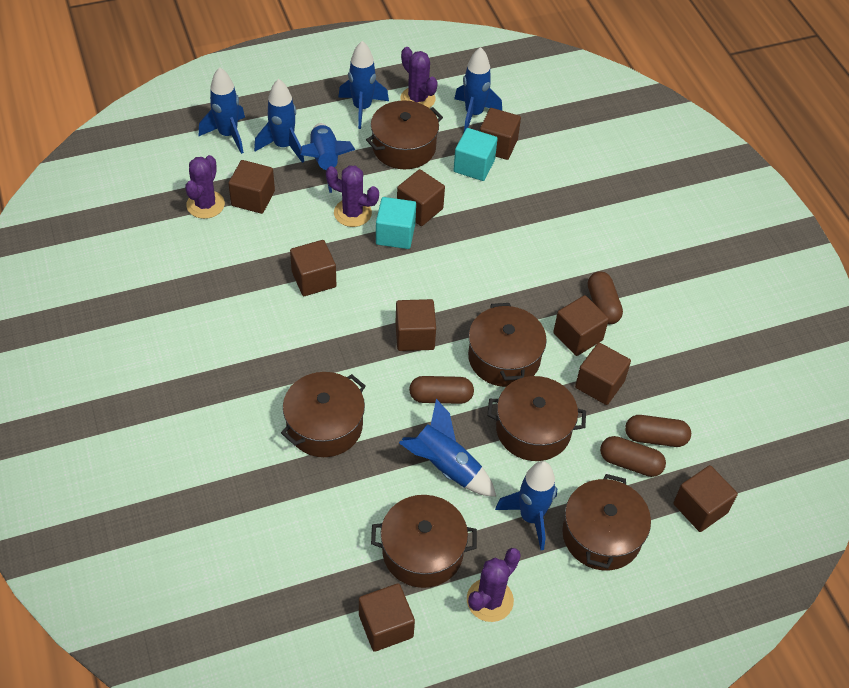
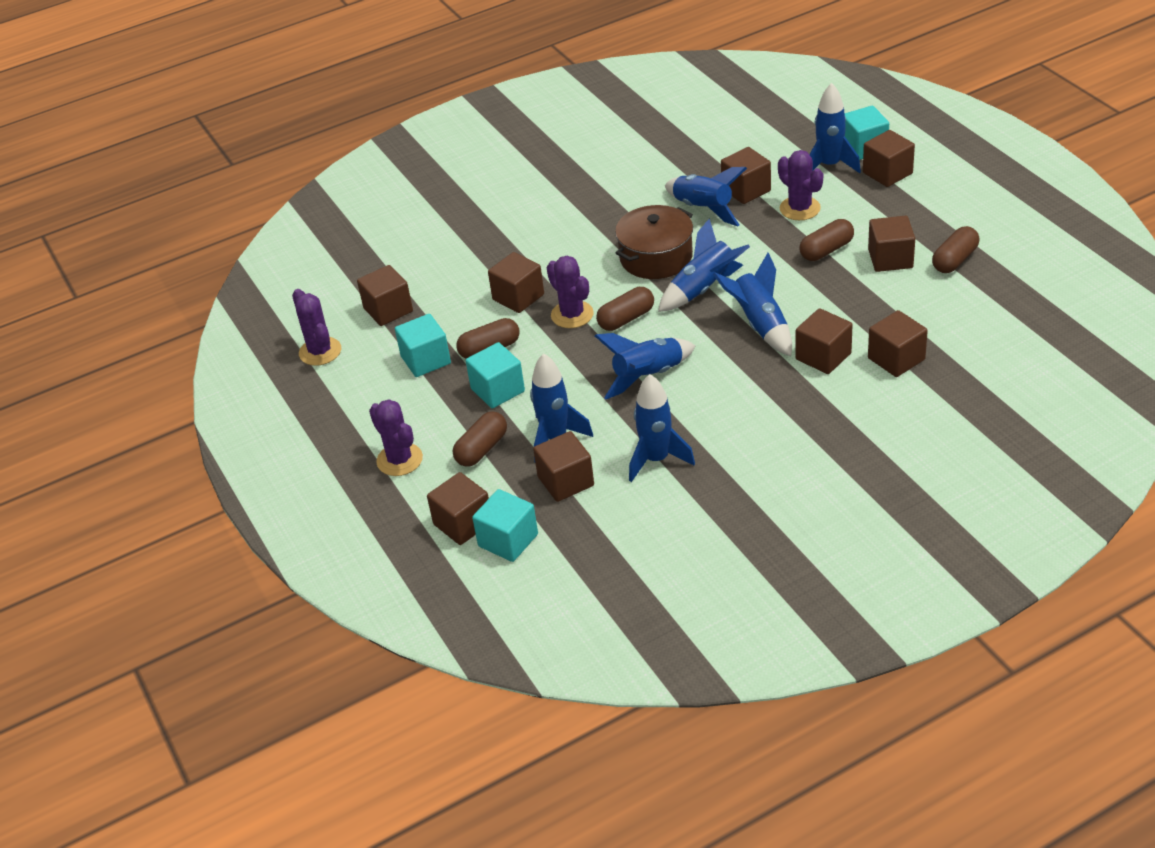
brown capsule: [409,376,474,404] [588,271,623,324] [600,436,666,477] [625,415,691,447] = 4 -> [453,411,507,467] [456,318,519,359] [596,287,654,331] [799,219,854,261] [932,226,979,273] = 5
brown pot: [281,372,366,457] [366,100,443,169] [371,495,477,588] [468,303,547,387] [487,376,586,461] [562,474,651,570] = 6 -> [615,205,693,279] = 1
turquoise cube: [376,197,416,249] [453,128,498,181] = 2 -> [395,314,451,377] [466,342,525,408] [472,489,538,562] [845,106,889,160] = 4

